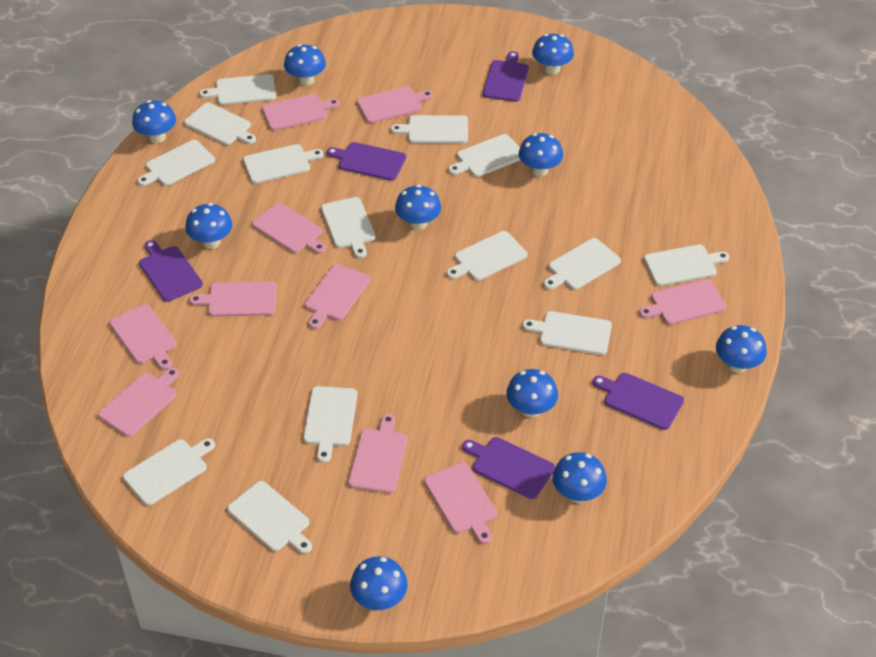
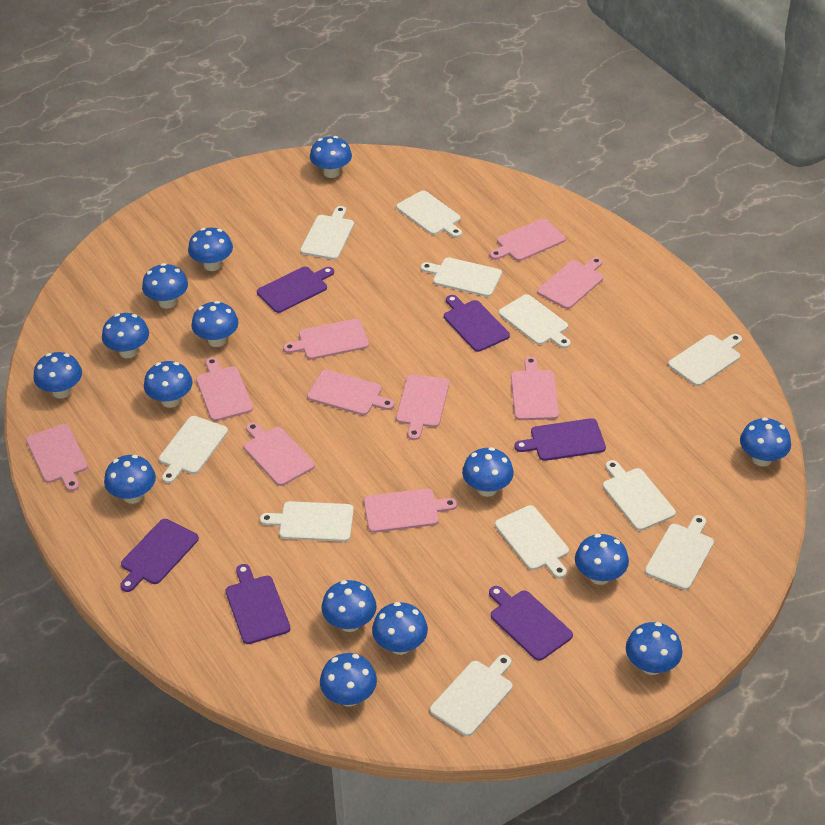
blue mushroom: [132,100,176,143] [185,203,232,249] [284,44,326,86] [350,556,408,610] [395,185,441,230] [506,369,558,418] [519,133,563,177] [532,34,574,75] [552,452,607,503] [716,325,767,373] = 10 -> [33,352,82,398] [102,313,149,358] [104,455,156,504] [142,263,188,309] [144,361,192,408] [188,228,233,271] [191,301,239,347] [310,136,352,178] [320,653,377,706] [321,580,377,632] [372,602,428,655] [462,447,514,497] [575,534,629,585] [626,622,683,675] [740,417,791,466] = 15
purple cutting board: [139,240,203,302] [327,142,406,181] [462,437,555,499] [483,51,529,102] [592,373,684,430] = 5 -> [120,519,199,592] [226,564,291,644] [257,267,334,313] [444,295,510,352] [489,586,573,661] [515,418,606,461] = 6
white cutting board: [123,438,215,506] [137,140,215,186] [184,103,256,145] [199,74,276,105] [227,481,312,554] [243,144,324,183] [303,386,357,463] [321,197,376,258] [391,115,468,143] [447,231,527,280] [448,134,520,177] [523,311,612,355] [544,238,621,290] [644,245,729,286] = 14 -> [159,416,228,483] [260,501,354,542] [300,206,354,260] [396,190,462,238] [421,257,502,297] [430,655,513,736] [495,505,569,578] [499,294,571,348] [603,460,676,531] [645,515,714,590] [668,334,742,386] = 11

